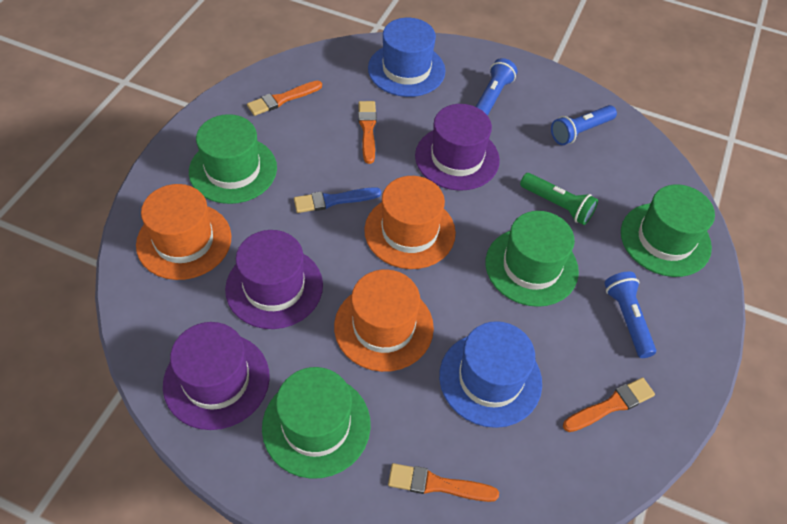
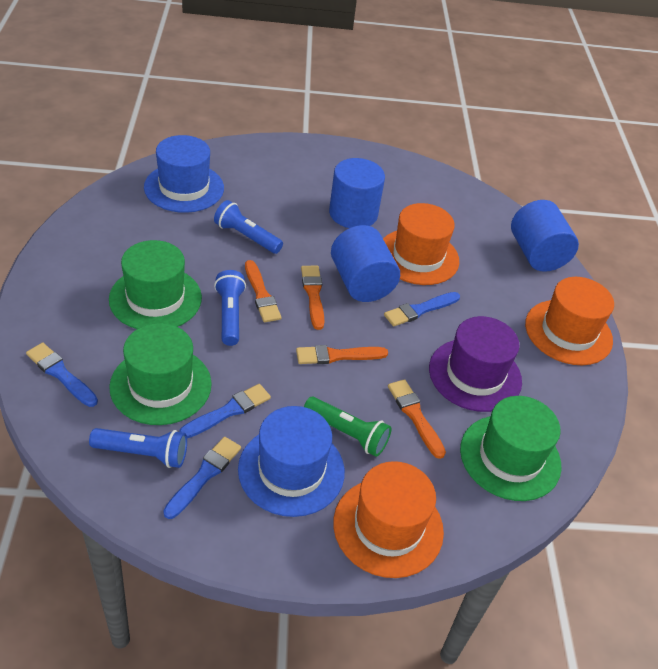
blue brush: [294,187,381,213] = 1 -> [26,342,98,407] [163,437,241,519] [179,384,271,438] [384,292,460,326] = 4
blue cylinder: none = 0 -> [329,158,385,228] [331,225,400,302] [511,200,579,272] = 3
green hat: [189,114,277,204] [262,367,371,479] [485,211,579,307] [621,184,715,277] = 4 -> [109,240,202,329] [109,323,212,425] [460,396,561,501] = 3
purple hat: [163,322,270,430] [225,230,323,329] [415,104,500,190] = 3 -> [429,316,522,412] = 1

